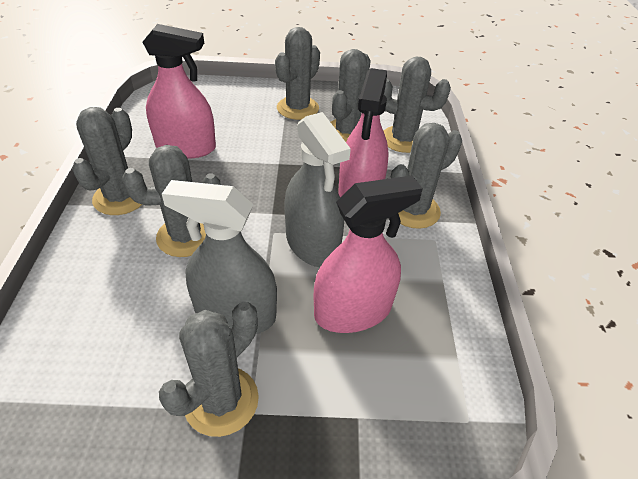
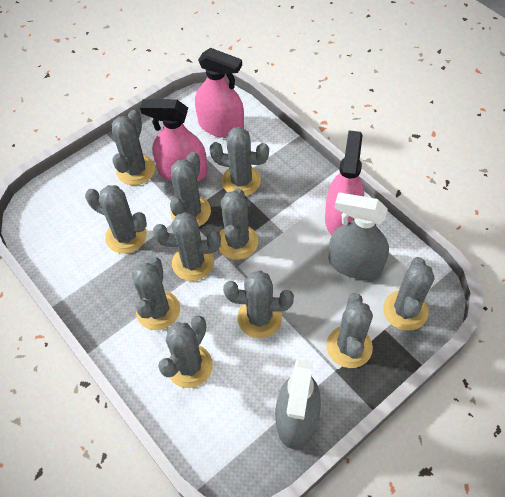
grey cactus: [72,107,142,215] [122,145,221,257] [159,302,259,437] [275,27,320,120] [331,49,371,142] [384,57,451,153] [391,123,462,229] = 7 -> [85,185,147,254] [112,110,155,185] [132,257,180,330] [153,212,221,281] [158,316,213,388] [170,152,211,227] [210,127,269,196] [218,188,258,260] [223,270,294,338] [326,293,373,368] [383,257,434,331] = 11

